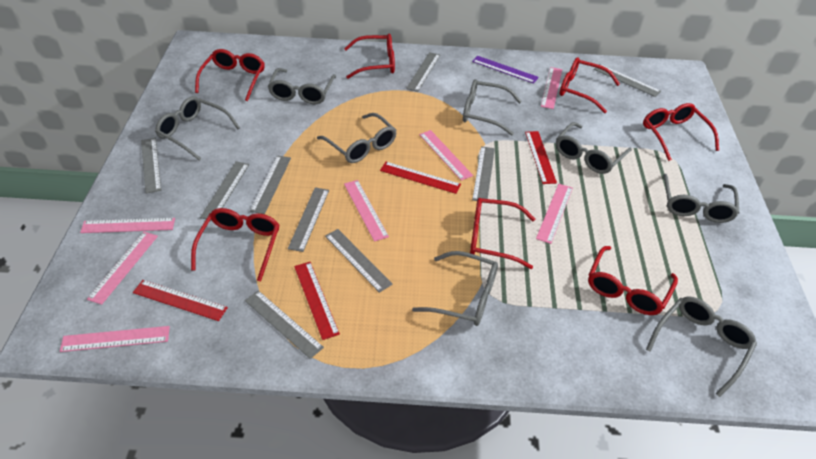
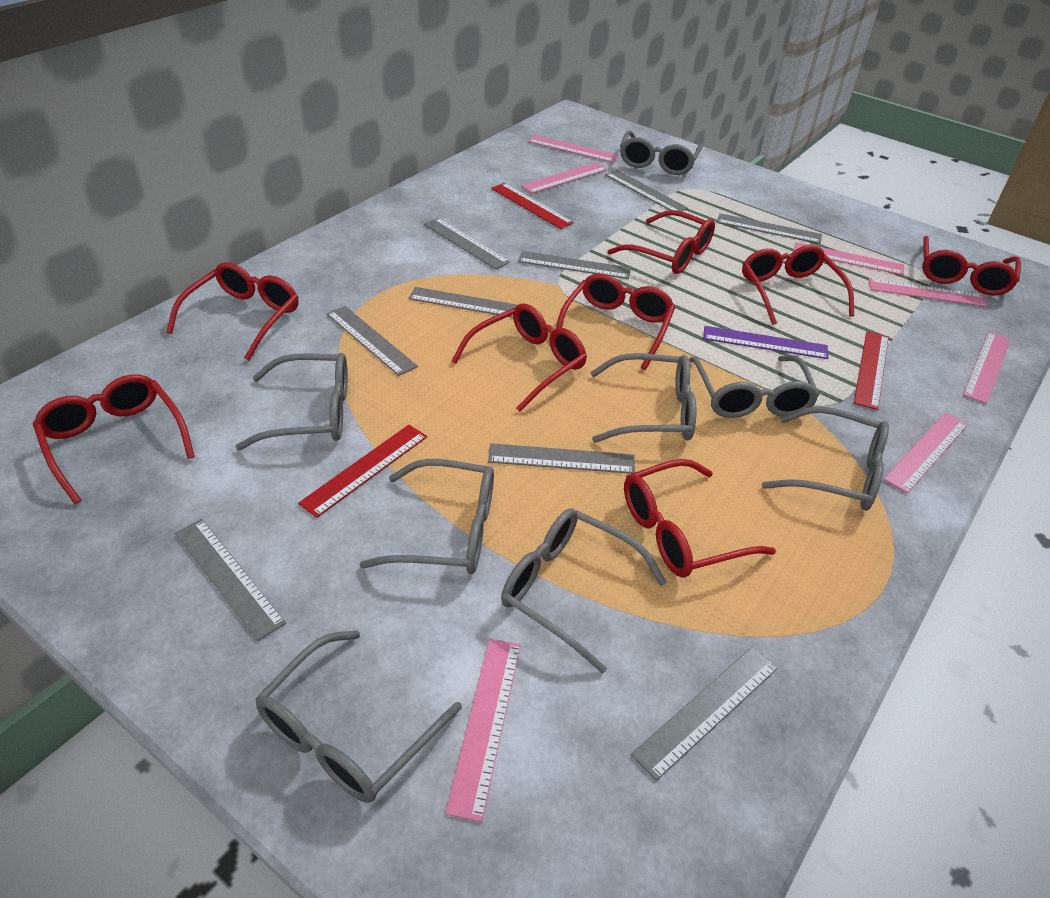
red glasses: [191,208,280,281] [195,49,265,101] [344,34,395,79] [470,198,535,269] [560,58,620,113] [588,246,678,315] [643,103,719,161] = 7 -> [33,374,195,504] [166,262,299,361] [451,303,587,412] [556,273,675,370] [607,210,715,274] [624,459,776,578] [742,245,854,325] [922,236,1021,296] = 8
red ruler: [133,280,228,321] [294,262,340,340] [380,162,461,194] [525,131,557,184] = 4 -> [298,425,427,518] [491,183,574,229] [854,331,889,410] = 3

